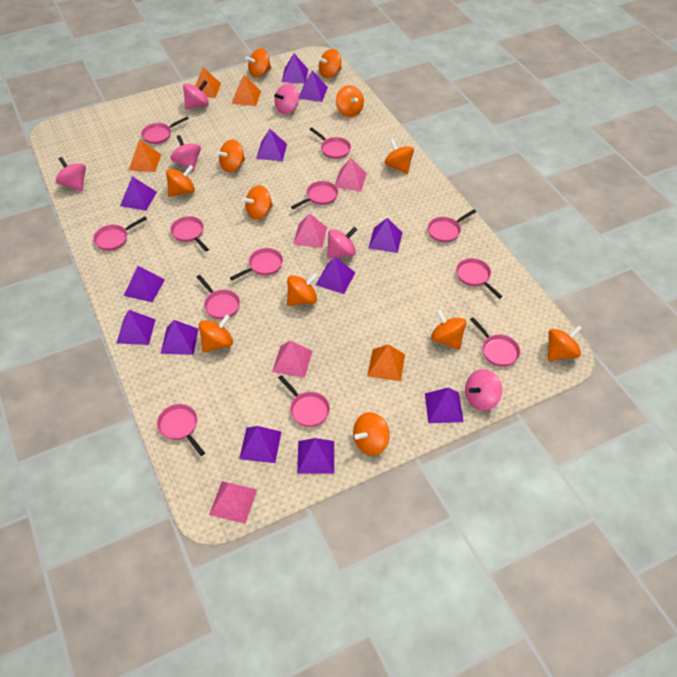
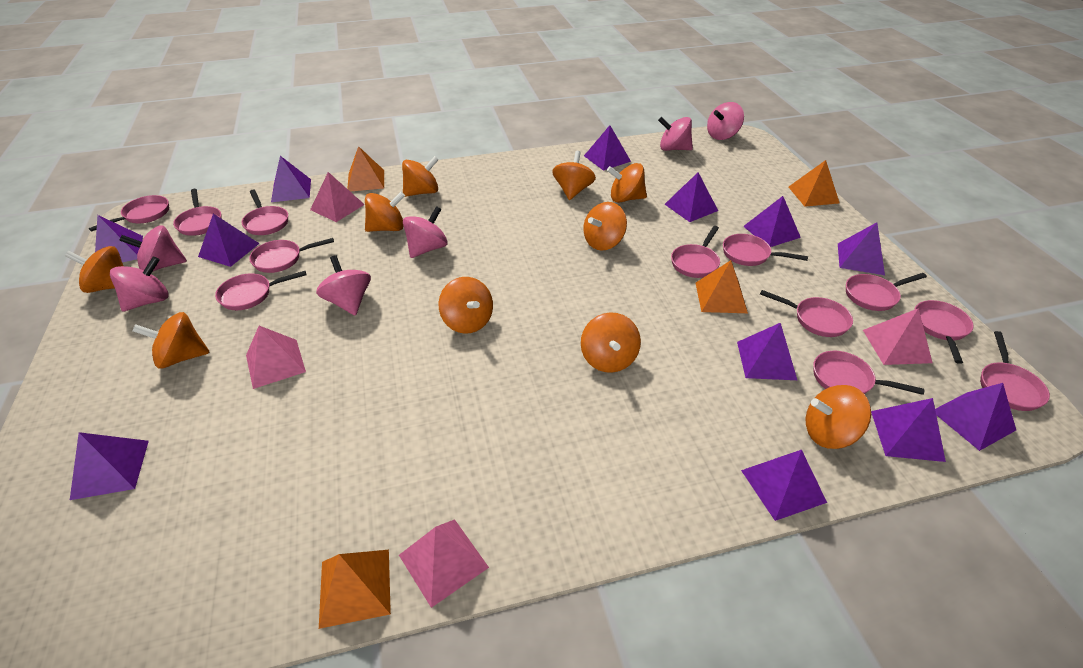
orange spinning top: [166,165,195,197] [199,314,233,353] [216,140,245,172] [242,185,273,220] [245,48,271,78] [287,273,318,306] [318,49,342,78] [336,85,364,117] [353,412,390,456] [384,139,414,174] [431,309,467,350] [548,325,582,361] = 12 -> [65,246,123,293] [132,312,210,369] [365,192,405,232] [402,156,439,197] [439,277,493,334] [552,151,596,200] [581,312,641,373] [583,202,627,251] [607,163,647,203] [806,385,871,449] = 10

